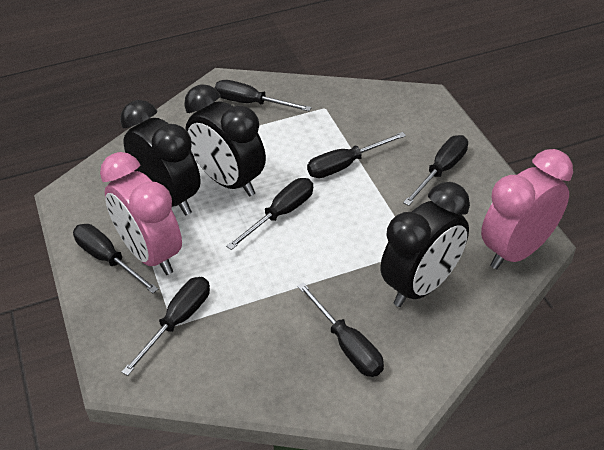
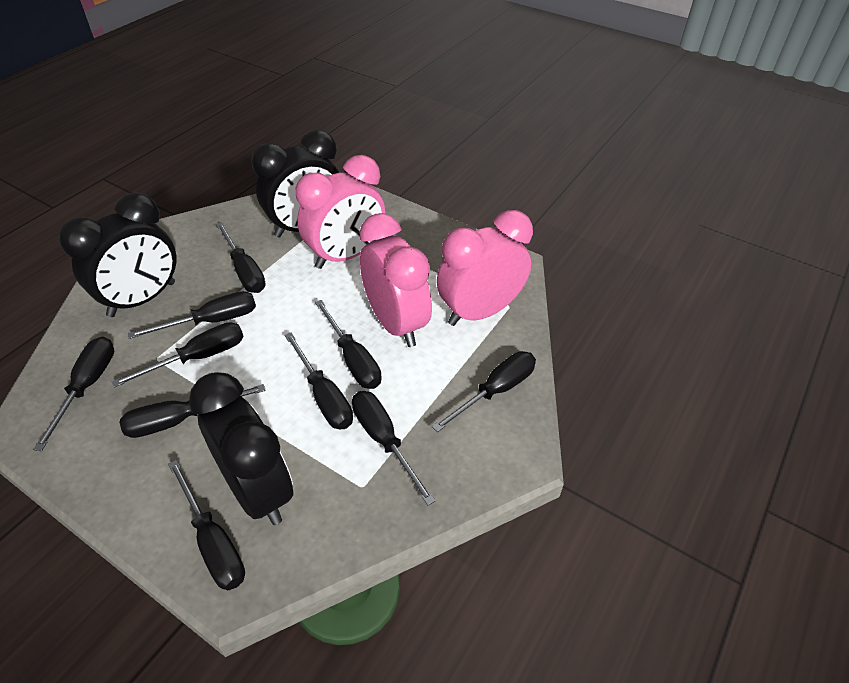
black screwdriver: [73,224,158,293] [122,277,210,376] [215,80,312,111] [226,178,313,250] [297,282,384,377] [307,132,406,178] [403,135,468,206] = 7 -> [33,337,114,451] [112,322,244,388] [120,384,266,438] [128,291,256,339] [168,460,245,591] [216,222,266,293] [285,332,353,430] [315,300,382,389] [352,391,435,505] [432,351,536,432] = 10
pink clock: [100,152,182,275] [481,149,573,269] = 2 -> [296,155,385,269] [359,213,432,347] [437,210,533,326] = 3

